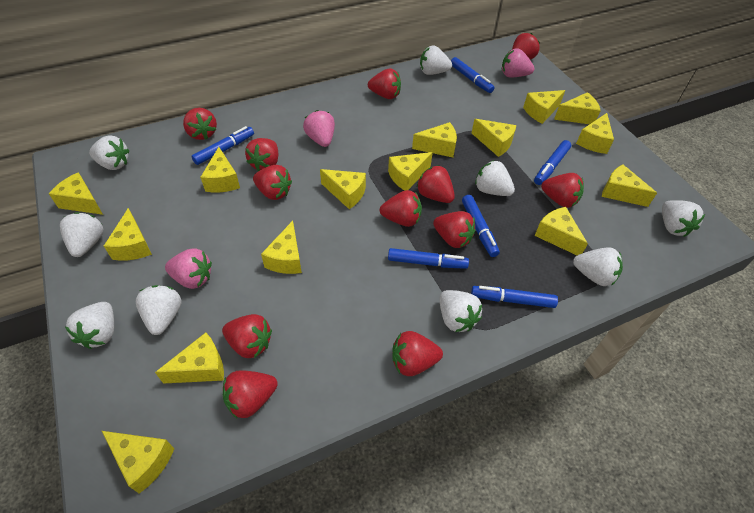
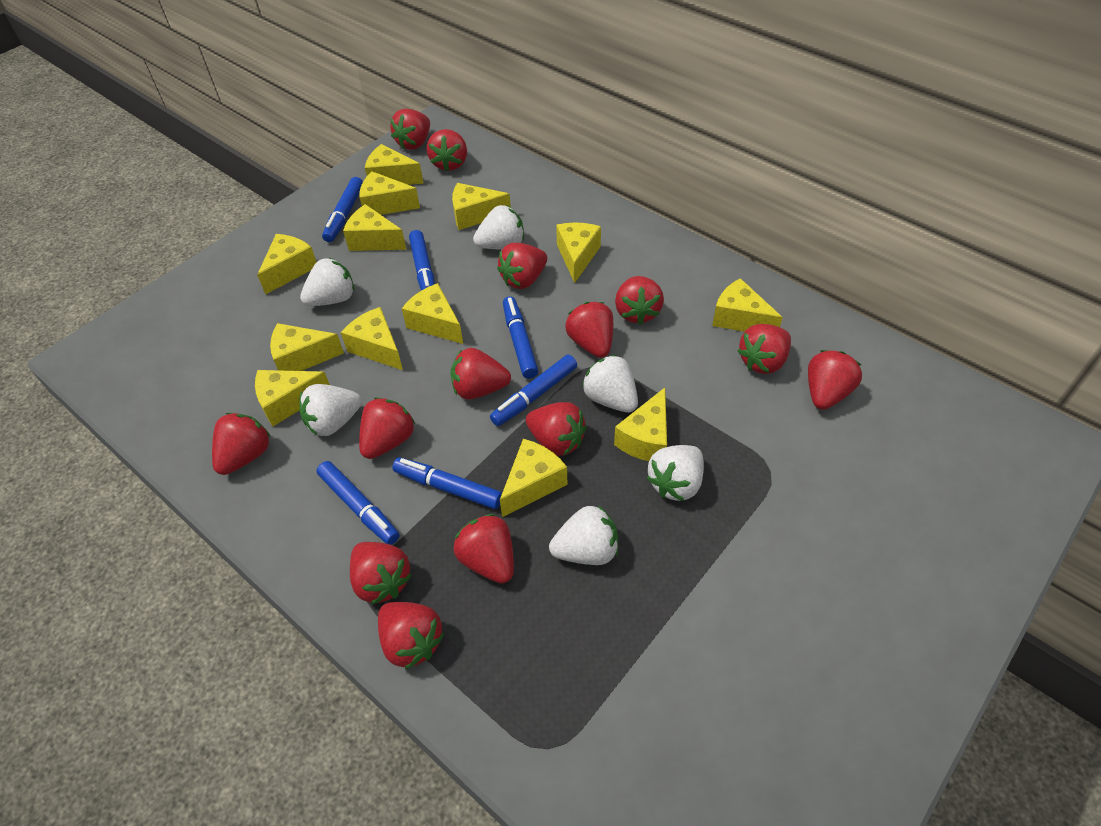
pink strawberry: [165,248,212,289] [303,110,335,147] [502,48,535,78] = 3 -> none = 0
red strawberry: [183,108,217,140] [222,314,272,358] [223,370,278,418] [245,138,278,171] [253,165,292,200] [368,68,401,99] [380,190,422,227] [392,331,443,376] [417,165,455,203] [433,211,476,248] [512,33,540,59] [541,173,584,208] = 12 -> [212,413,271,475] [350,542,412,605] [359,397,415,459] [378,602,444,670] [390,109,430,150] [427,129,467,171] [450,348,511,399] [454,514,514,584] [497,243,547,289] [526,402,587,456] [565,302,613,358] [615,276,664,325] [737,324,791,374] [808,350,862,410] = 14
white strawberry: [60,212,103,257] [65,302,114,349] [89,135,129,170] [136,285,182,335] [420,45,452,75] [440,290,482,332] [475,160,515,196] [573,247,623,286] [662,200,705,237] = 9 -> [299,384,362,436] [300,258,354,306] [473,205,524,249] [549,505,618,565] [582,355,638,413] [646,445,704,501] = 6
yellow cheese: [49,172,103,215] [102,431,175,494] [104,208,152,261] [155,332,224,384] [200,147,240,192] [261,221,302,274] [320,169,366,209] [388,152,433,190] [412,122,457,158] [472,119,516,157] [523,90,565,124] [535,207,588,255] [554,92,601,124] [576,113,614,154] [602,164,657,207] = 15 -> [255,370,330,426] [257,234,317,294] [270,323,344,371] [341,307,403,370] [343,204,407,251] [359,171,420,215] [365,144,424,185] [402,283,463,344] [452,183,511,230] [500,439,567,517] [556,223,601,283] [614,388,667,461] [712,278,783,332] = 13

